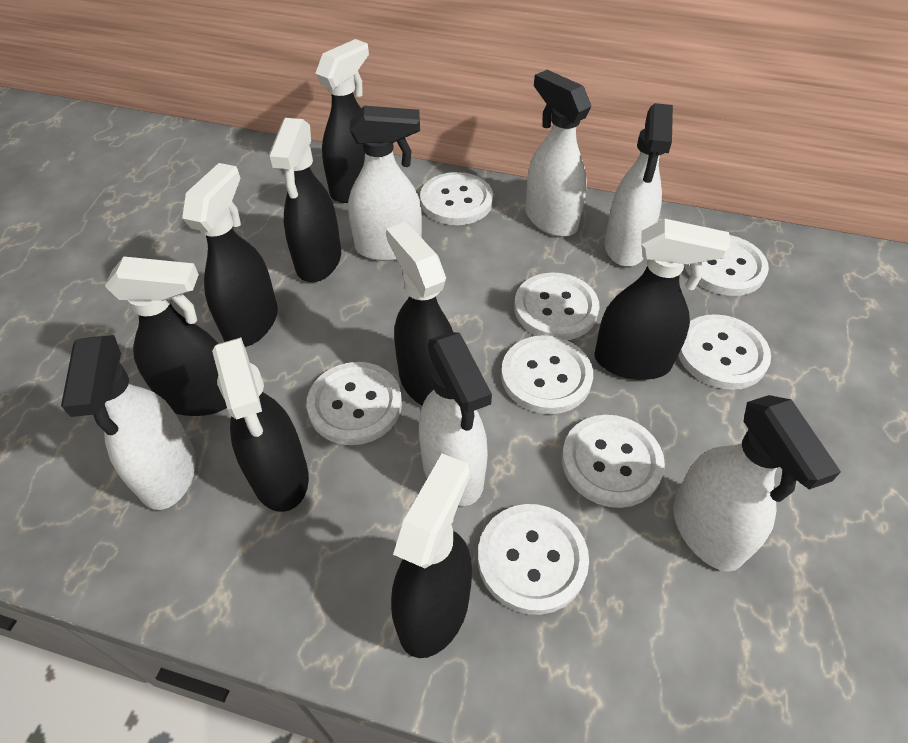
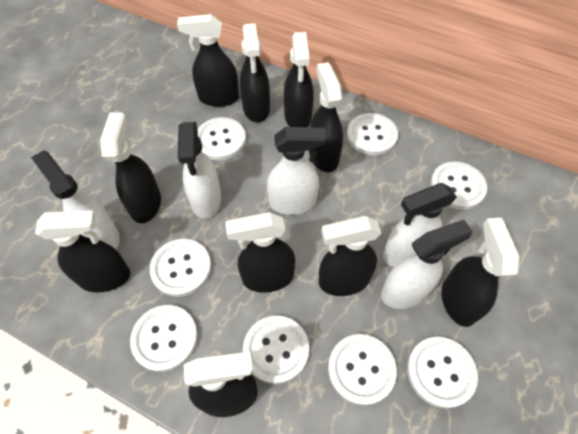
black spray bottle: [105,257,227,416] [182,163,278,347] [212,337,309,512] [268,118,341,282] [315,39,369,203] [386,222,453,405] [391,454,472,658] [594,219,730,380] = 8 -> [35,211,130,292] [100,112,161,223] [177,14,239,107] [184,352,257,417] [225,212,295,293] [240,23,270,122] [284,32,314,127] [309,62,343,172] [319,216,381,296] [441,218,520,327] = 10
white spray bottle: [61,335,196,510] [348,106,422,261] [419,332,492,506] [525,70,591,237] [605,103,673,267] [673,395,841,572] = 6 -> [31,150,120,250] [178,122,221,219] [267,127,327,215] [381,220,473,309] [383,183,457,267] = 5

